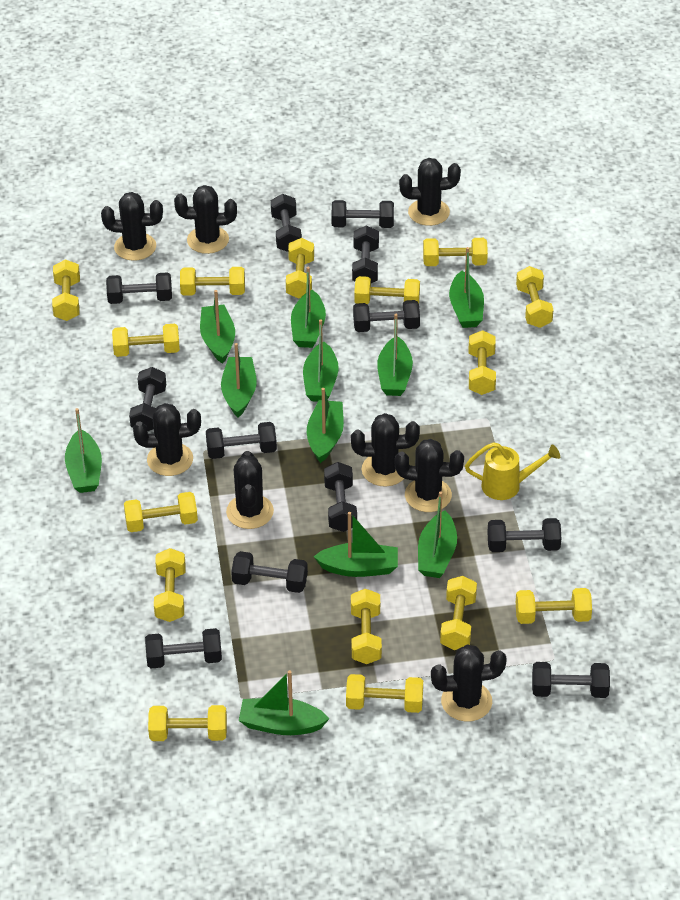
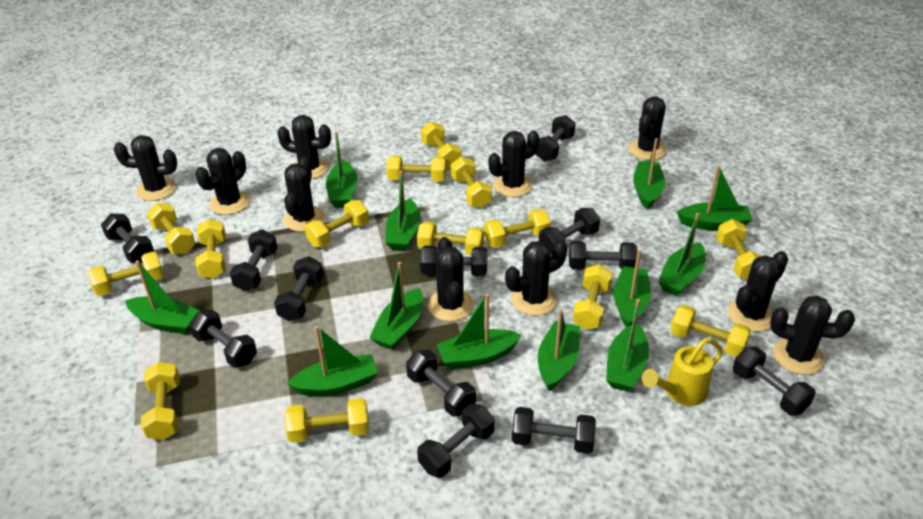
black cactus: [101,192,163,261] [133,403,201,476] [174,185,237,254] [226,451,274,529] [351,413,420,487] [395,439,464,512] [399,158,461,226] [431,644,507,721] = 8 -> [114,135,177,201] [195,148,250,215] [277,115,331,179] [284,156,325,232] [428,237,474,321] [489,131,539,197] [505,240,567,316] [629,96,666,160] [728,251,788,332] [770,296,855,375] = 10
green boat: [65,408,102,493] [200,290,235,364] [221,343,257,418] [239,670,330,735] [291,267,326,348] [303,319,339,402] [307,388,344,463] [313,512,398,577] [377,314,413,396] [418,491,457,578] [449,247,484,328] = 11 -> [125,260,199,334] [287,326,377,396] [326,131,357,208] [369,262,423,350] [386,171,420,251] [436,294,522,369] [538,309,580,391] [606,299,649,392] [614,250,651,327] [633,138,665,210] [658,213,705,296] [677,165,752,230] = 12
yellow dumbbell: [52,259,80,321] [112,324,180,357] [124,492,198,532] [148,705,227,741] [154,548,186,622] [180,267,245,296] [286,238,314,299] [346,674,423,713] [351,589,382,664] [354,276,420,304] [423,238,488,266] [440,576,477,650] [469,330,496,395] [516,266,553,328] [516,588,592,624] = 15 -> [88,251,164,296] [141,362,180,440] [147,203,195,254] [195,219,226,279] [285,398,369,443] [304,200,369,247] [386,156,446,182] [417,221,484,255] [421,122,461,169] [451,157,492,208] [484,209,551,248] [573,264,613,330] [670,305,751,357] [716,219,762,280] = 14

